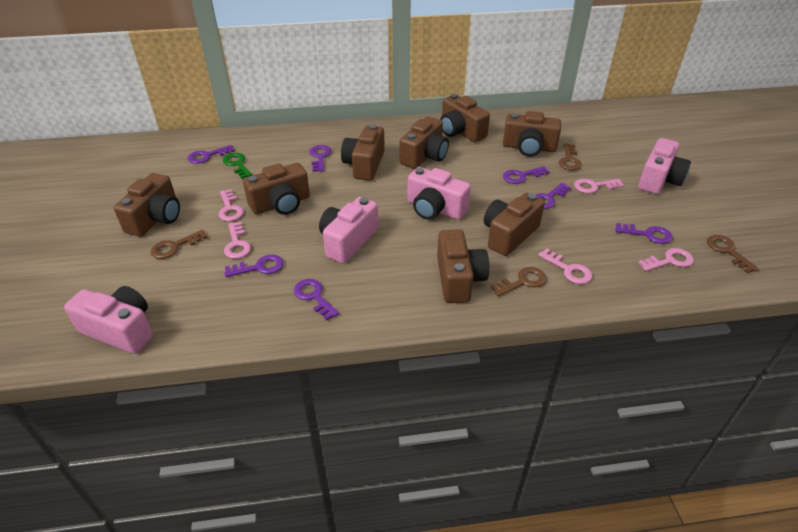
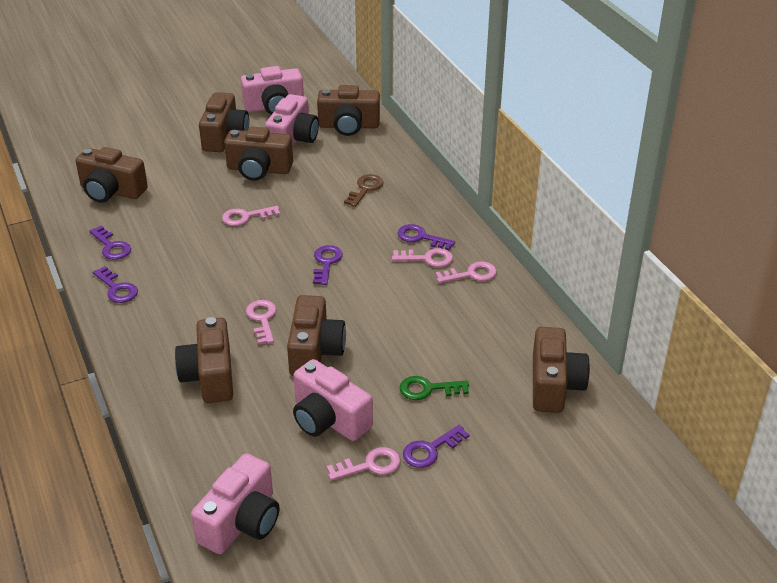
brown camera: [114,173,180,237] [243,163,310,215] [341,124,385,181] [400,116,449,169] [437,230,489,303] [440,94,490,142] [484,193,545,256] [503,111,561,156] = 8 -> [76,147,148,203] [175,317,233,403] [199,92,249,152] [224,127,293,181] [287,295,346,376] [317,85,380,136] [533,327,590,413] = 7
brown key: [151,230,208,259] [491,267,546,297] [559,144,582,170] [707,235,759,273] = 4 -> [344,174,383,207] = 1
purple key: [187,145,235,164] [224,255,284,277] [294,279,339,320] [309,145,331,172] [503,166,550,184] [535,183,571,209] [615,223,673,244] = 7 -> [89,225,131,260] [93,266,138,303] [313,245,343,285] [398,224,455,250] [403,425,469,468] = 5

